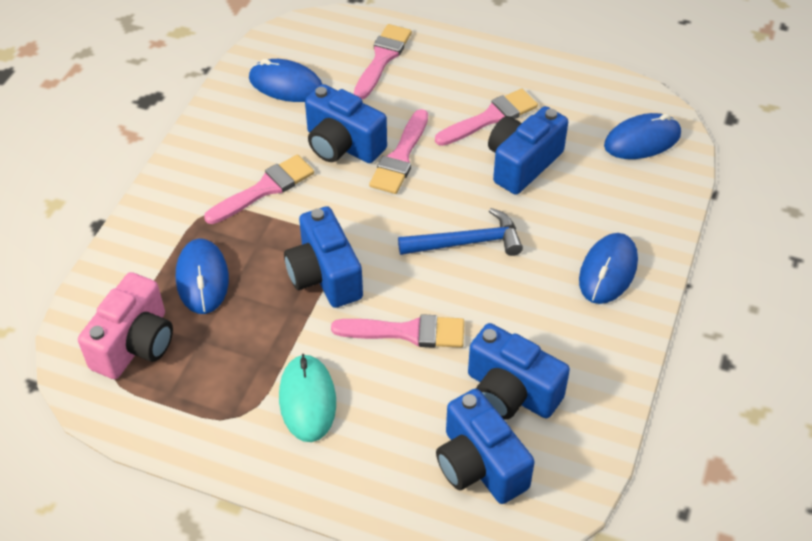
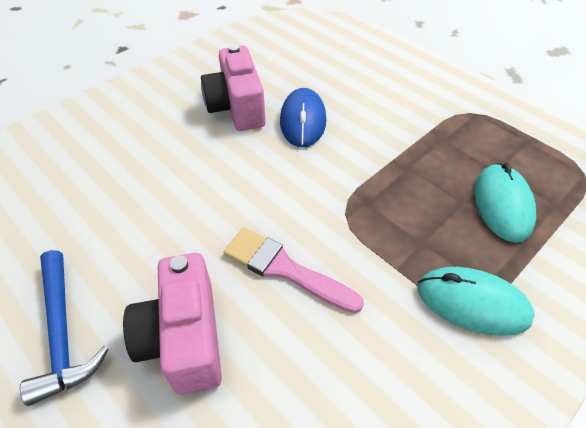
blue camera: [284,206,363,308] [305,84,387,163] [436,389,535,504] [468,323,570,420] [488,106,568,195] = 5 -> none = 0
blue mouse: [176,239,229,314] [249,59,322,102] [579,233,638,304] [604,113,681,159] = 4 -> [280,88,326,148] = 1
pink brush: [204,155,314,224] [331,314,464,348] [354,24,412,99] [369,109,428,194] [435,88,538,146] = 5 -> [224,228,364,313] = 1
pink camera: [78,272,173,379] = 1 -> [123,253,222,395] [201,44,265,131] = 2
turquoise mouse: [279,354,336,442] = 1 -> [418,267,535,336] [474,163,536,243] = 2

